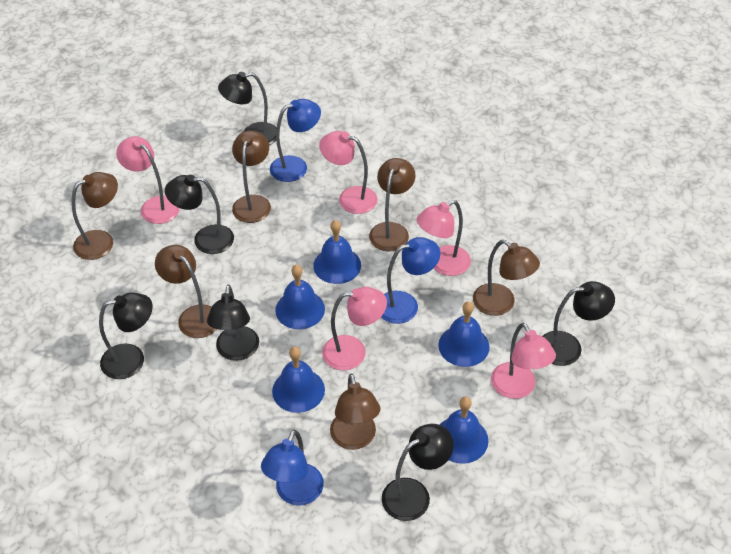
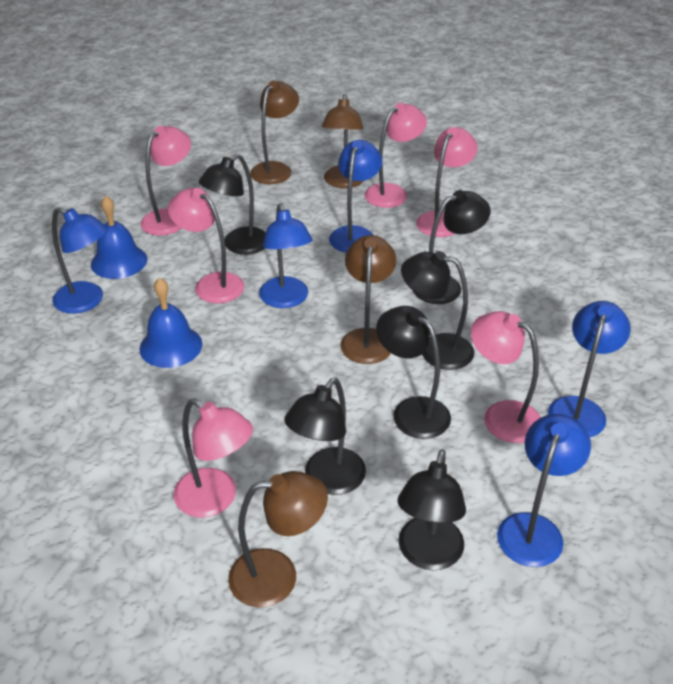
blue bell: [272,347,325,413] [275,265,325,329] [313,220,361,284] [438,301,490,367] [440,397,489,464] = 5 -> [91,196,147,279] [139,278,202,368] = 2
blue lamp: [261,430,324,506] [270,99,321,182] [381,237,440,324] = 3 -> [52,207,108,314] [259,204,313,308] [329,140,382,253] [497,414,591,567] [548,301,631,437] = 5
brown lamp: [72,172,118,260] [155,245,217,338] [232,131,271,223] [330,374,380,450] [369,158,415,252] [473,240,540,316] = 6 -> [228,471,328,607] [250,81,299,184] [322,94,364,188] [340,235,396,364] = 4
pink lamp: [116,136,180,224] [319,131,377,214] [322,287,387,370] [417,200,471,276] [491,323,556,399] = 5 -> [140,126,191,236] [168,188,244,303] [173,398,253,518] [364,103,427,208] [416,127,478,237] [471,311,541,443] = 6

